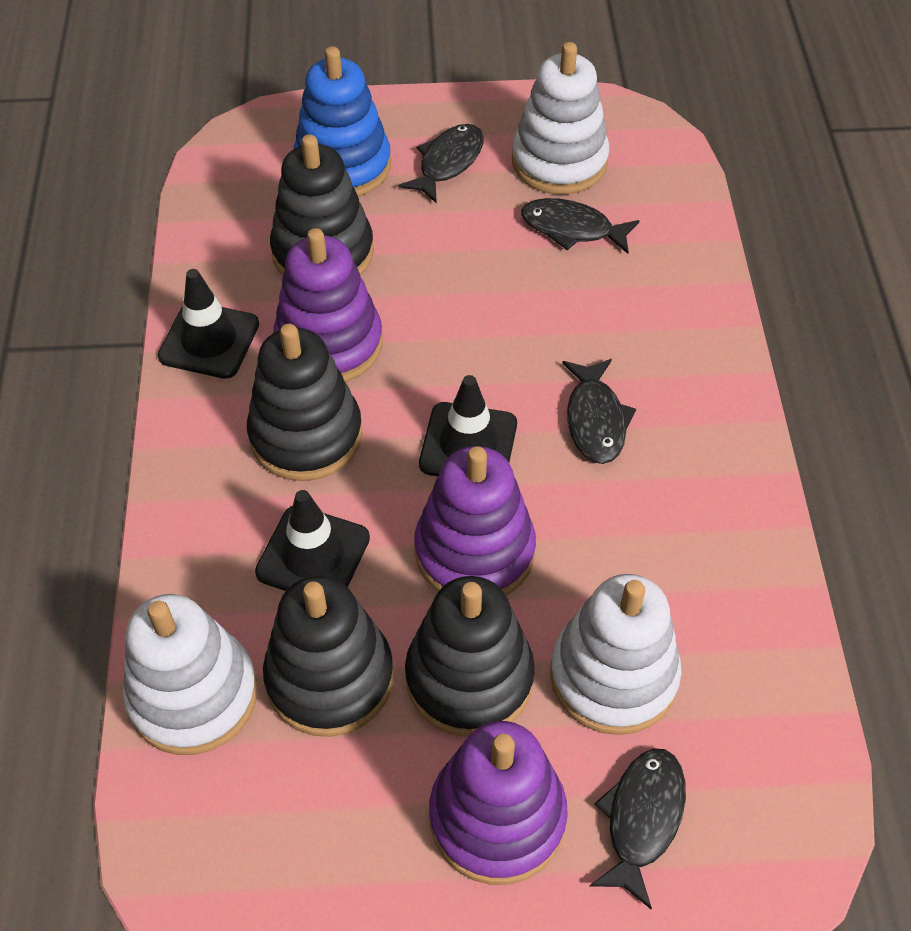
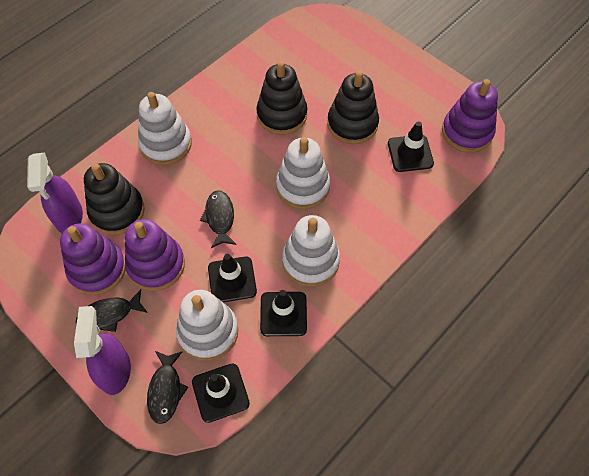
black fish: [398,124,484,204] [521,198,640,254] [562,359,636,464] [590,748,686,910] = 4 -> [76,289,148,332] [147,351,188,424] [200,190,237,248] = 3
black stacking toy: [247,324,363,481] [263,576,394,737] [270,134,374,276] [405,576,535,737] = 4 -> [84,163,145,235] [256,61,307,135] [327,71,379,144] = 3
black traffic cone: [158,269,259,379] [255,490,370,591] [419,375,517,476] = 3 -> [192,363,250,423] [208,254,257,303] [260,290,307,336] [388,121,434,172] = 4
blue stacking toy: [293,46,391,197] = 1 -> none = 0
purple spray bottle: none = 0 -> [27,153,83,233] [74,306,131,395] = 2
white stacking toy: [123,594,258,755] [512,42,609,195] [550,574,682,735] = 3 -> [138,92,192,165] [176,290,238,361] [276,137,330,209] [282,215,340,287] = 4

